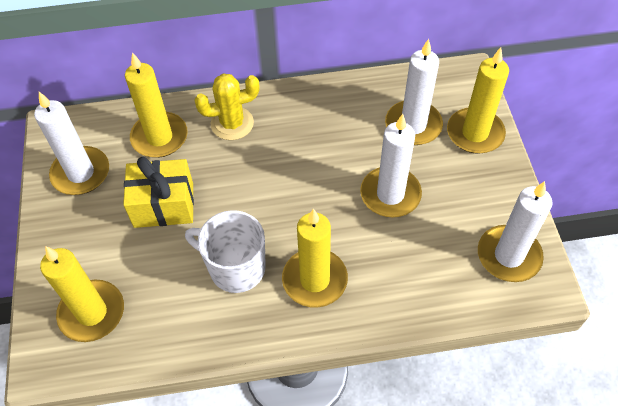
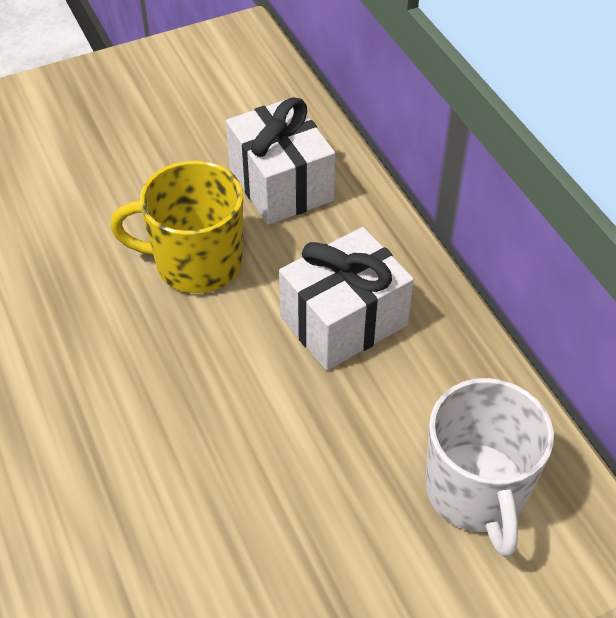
white candle: [34,92,109,195] [360,114,422,218] [385,39,443,145] [478,181,552,282] = 4 -> none = 0
white gift: none = 0 -> [226,97,335,225] [279,227,414,370] = 2
yellow cactus: [194,74,259,140] = 1 -> none = 0
yellow candle: [40,246,124,342] [125,52,188,158] [282,209,348,308] [447,47,509,154] = 4 -> none = 0
yellow gift: [123,157,194,228] = 1 -> none = 0
yellow mug: none = 0 -> [110,160,243,293] = 1

